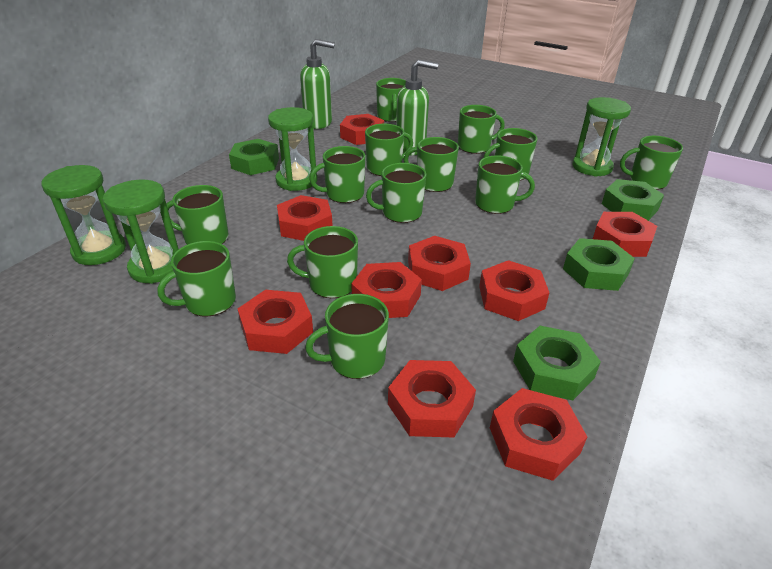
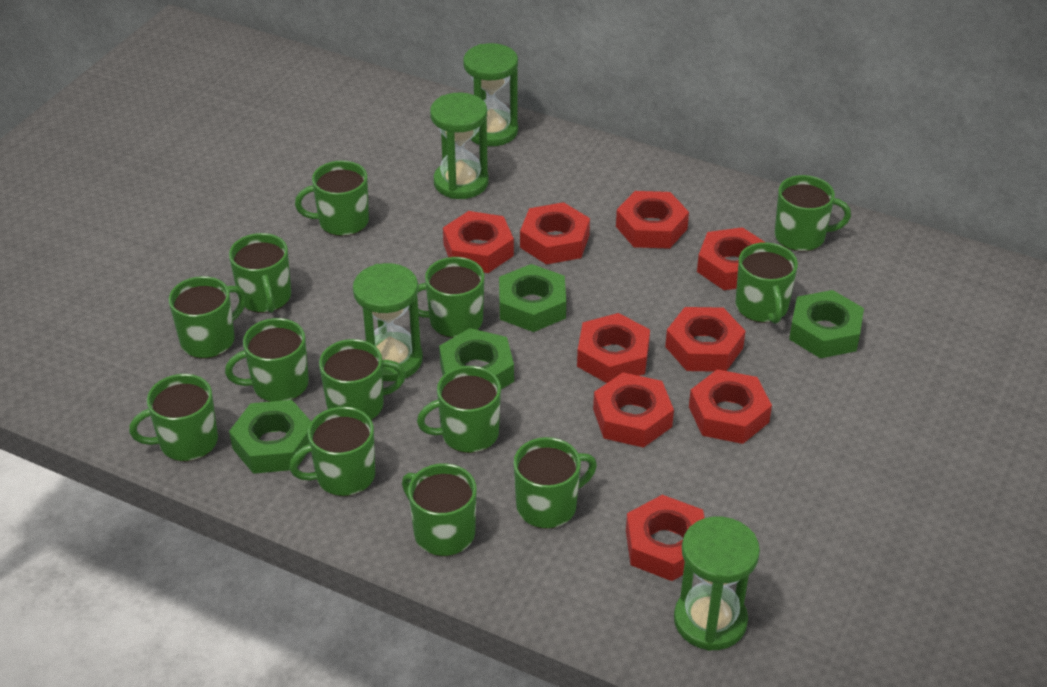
green soap dispenser: [300,39,335,129] [396,59,438,155] = 2 -> none = 0

